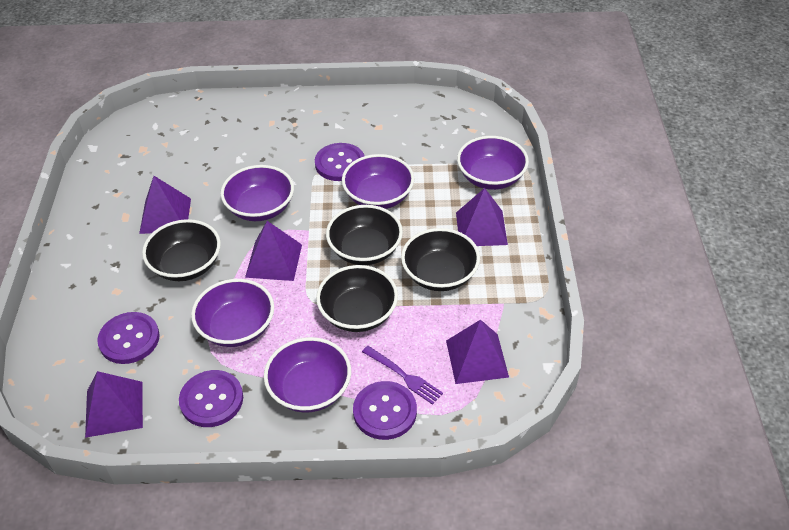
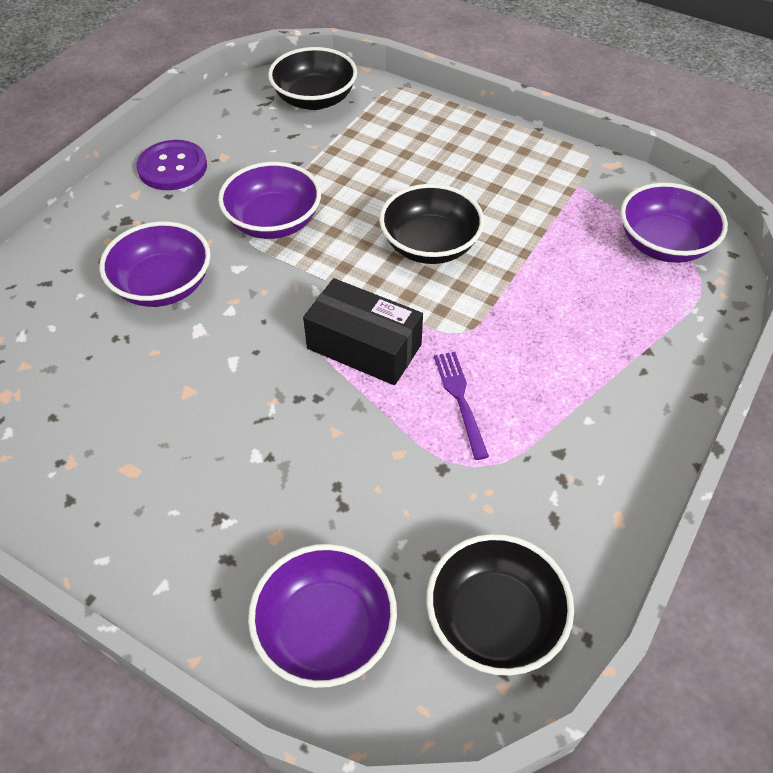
black bowl: [142,219,221,281] [316,265,398,332] [326,205,403,265] [401,228,480,291] = 4 -> [268,47,357,110] [379,184,484,264] [426,534,574,676] = 3
black box: none = 0 -> [303,278,423,385] = 1
purple bowl: [191,279,274,347] [221,165,294,221] [264,337,351,413] [342,154,414,209] [457,136,529,190] = 5 -> [100,221,211,307] [218,162,321,239] [248,544,397,688] [620,183,728,263] = 4
purple button: [97,312,160,364] [179,370,243,427] [315,143,364,181] [353,381,417,440] = 4 -> [136,140,207,190] = 1
purple pyramid: [85,371,143,438] [139,176,191,234] [245,221,302,281] [446,319,509,384] [456,188,508,246] = 5 -> none = 0

